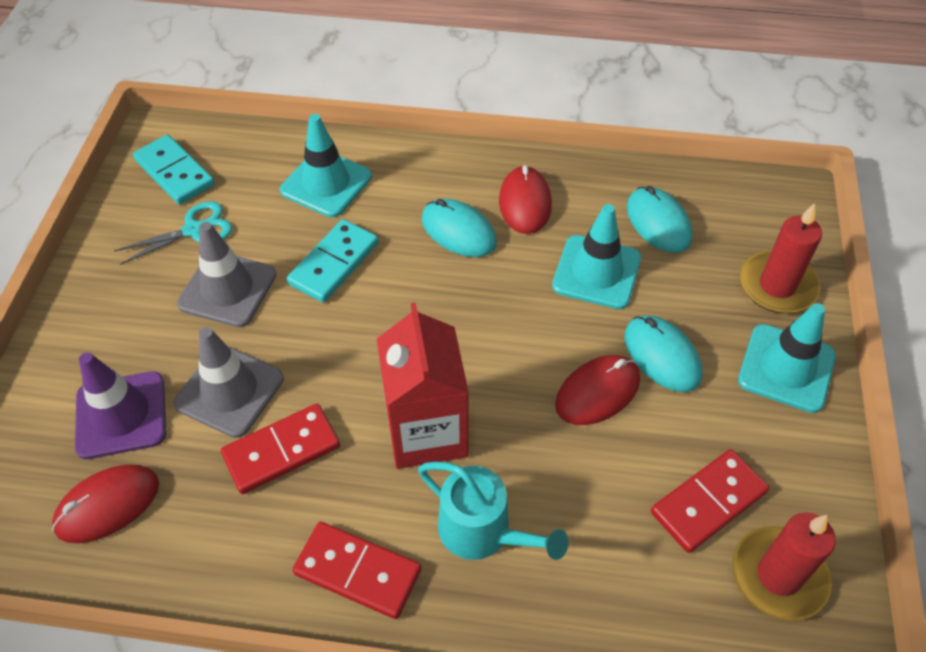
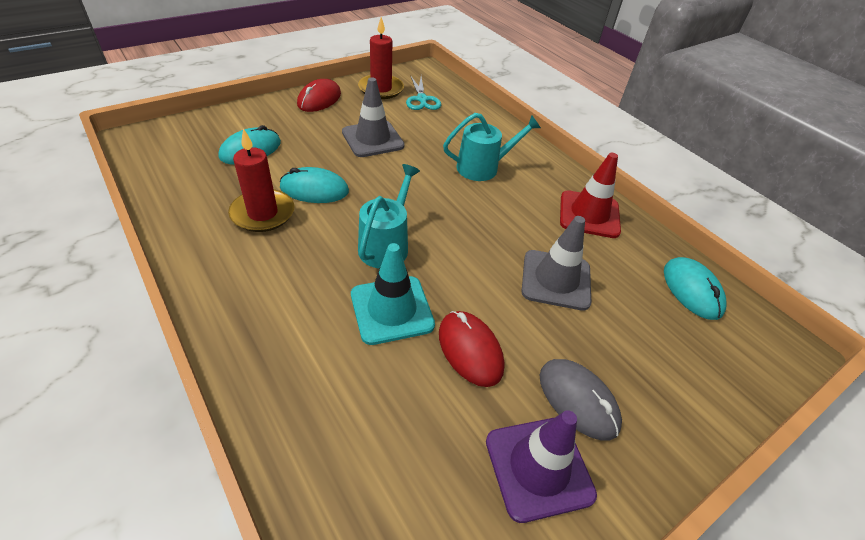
grey mouse: none = 0 -> [540,359,622,441] = 1
red carton: [377,303,469,469] = 1 -> none = 0
red domino: [221,404,340,494] [292,522,421,619] [651,449,769,553] = 3 -> none = 0
red mouse: [52,465,159,543] [499,165,552,234] [555,355,640,425] = 3 -> [297,79,341,112] [439,311,504,387] = 2
red traffic cone: none = 0 -> [560,153,621,238] = 1
turquoise domino: [133,135,215,205] [287,219,379,303] = 2 -> none = 0
turquoise traffic cone: [280,114,372,217] [552,204,641,309] [738,303,836,413] = 3 -> [351,243,435,345] = 1
turquoise watering can: [418,462,568,560] = 1 -> [358,164,420,269] [443,113,541,181] = 2

